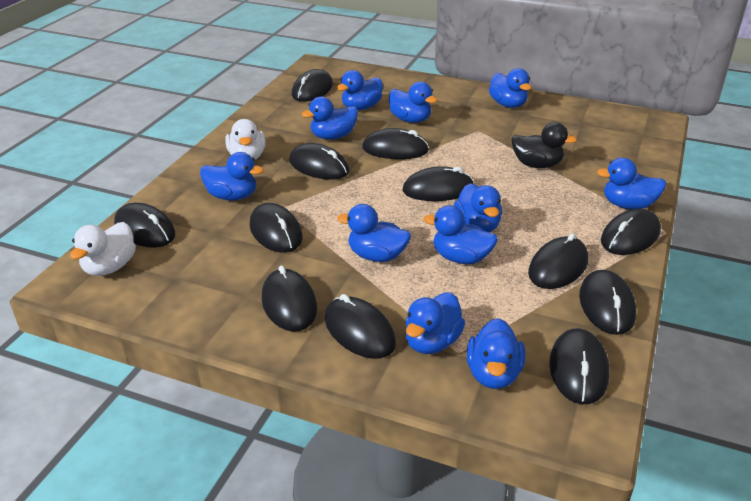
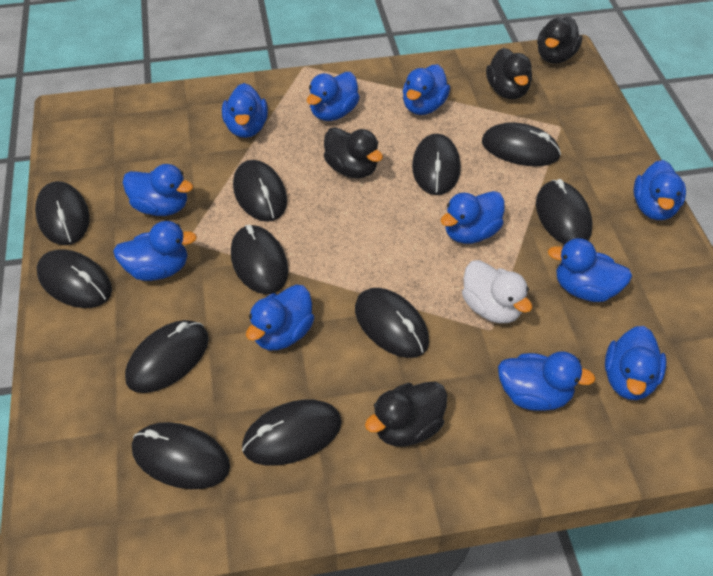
black duck: [511,122,577,168] = 1 -> [324,127,383,178] [365,382,447,446] [486,48,532,99] [537,17,582,64] = 4
black mouse: [114,203,175,248] [249,202,302,253] [262,265,317,332] [289,143,349,180] [291,69,333,102] [325,294,396,359] [362,128,429,159] [402,166,474,201] [528,233,588,289] [549,328,610,405] [579,270,636,335] [601,209,661,255] = 12 -> [35,181,90,245] [37,249,112,308] [125,320,209,393] [132,422,230,489] [231,225,288,295] [233,160,287,222] [242,400,342,466] [355,288,429,358] [412,134,460,195] [482,122,561,166] [536,179,593,245] = 11
white duck: [70,222,136,276] [225,119,266,160] = 2 -> [462,260,532,323] = 1

